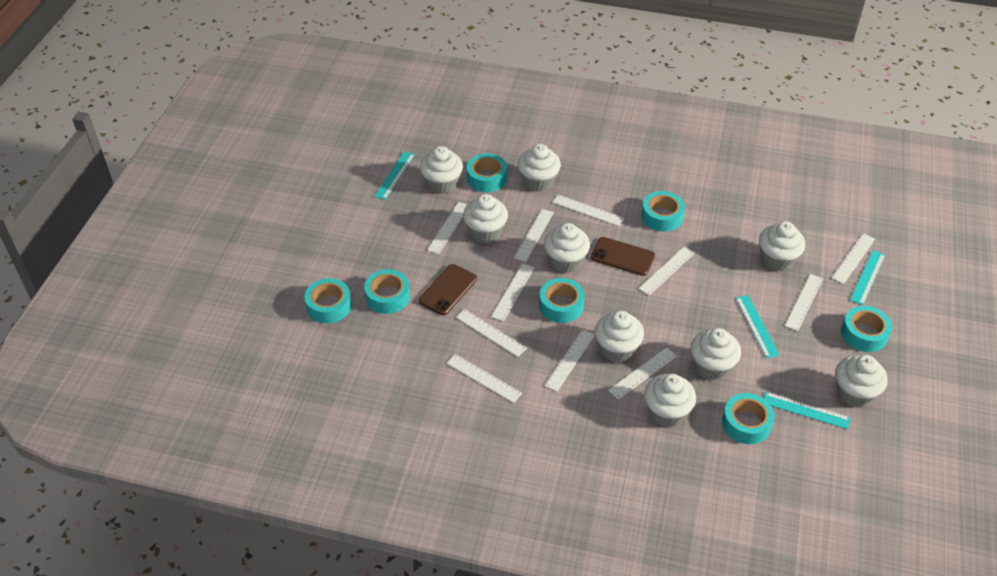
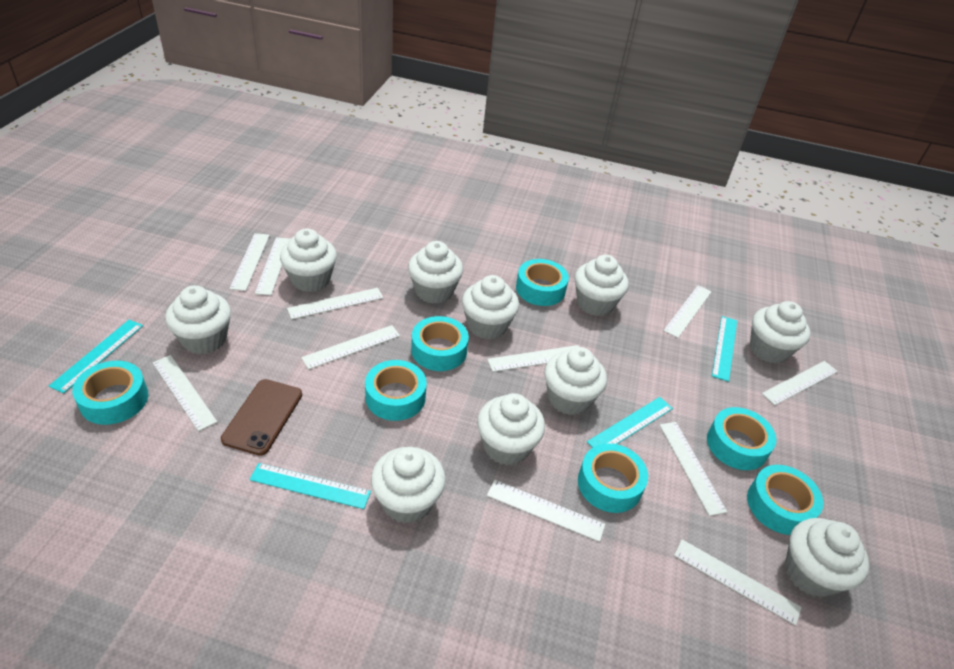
brown phone: [418,264,477,315] [591,237,655,276] = 2 -> [221,379,302,456] = 1
white cupcake: [420,146,463,194] [463,194,508,243] [518,144,561,192] [544,223,590,273] [595,311,644,363] [644,374,696,427] [691,328,741,380] [759,221,805,271] [835,355,888,407] = 9 -> [165,285,231,354] [280,229,337,292] [371,447,446,524] [408,241,463,304] [462,275,519,339] [477,393,545,465] [544,347,607,415] [574,255,629,316] [750,301,811,364] [785,518,869,598] = 10

